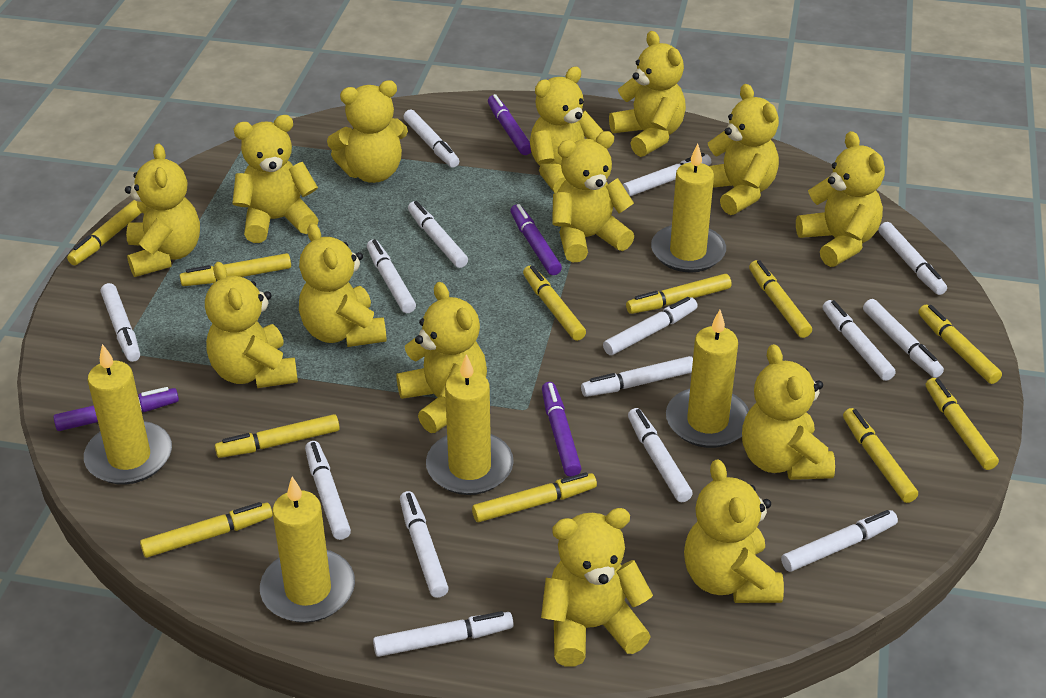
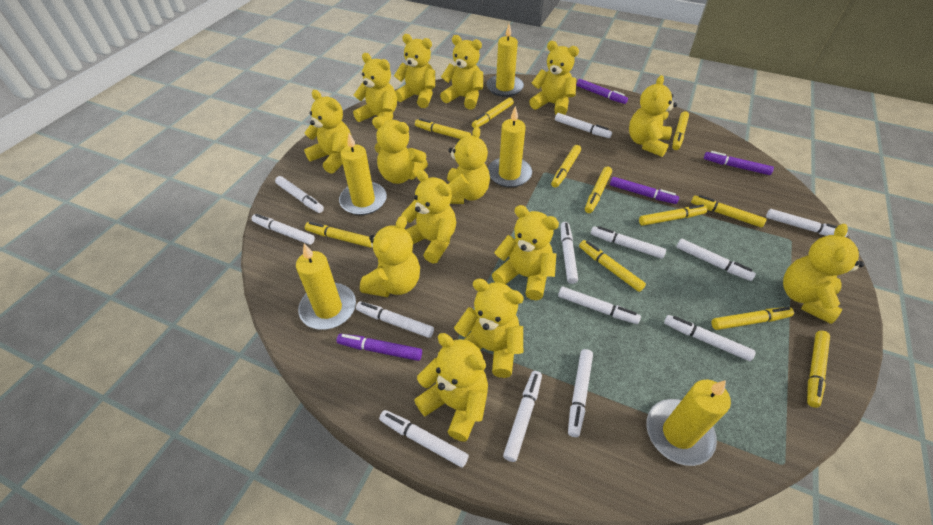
white marker: [101,283,140,362] [305,441,351,540] [367,239,416,313] [373,611,514,657] [400,491,449,598] [404,110,459,168] [408,201,468,268] [581,356,693,397] [603,297,698,355] [623,153,711,196] [628,408,693,502] [781,510,898,572] [822,300,896,381] [863,299,944,378] [878,222,947,295] = 15 -> [252,214,315,245] [275,176,324,213] [356,301,434,338] [379,410,469,468] [503,371,542,462] [555,113,612,138] [558,287,641,324] [561,222,578,284] [568,349,593,437] [591,226,666,259] [664,315,756,361] [676,239,756,281] [766,209,848,237] = 13

